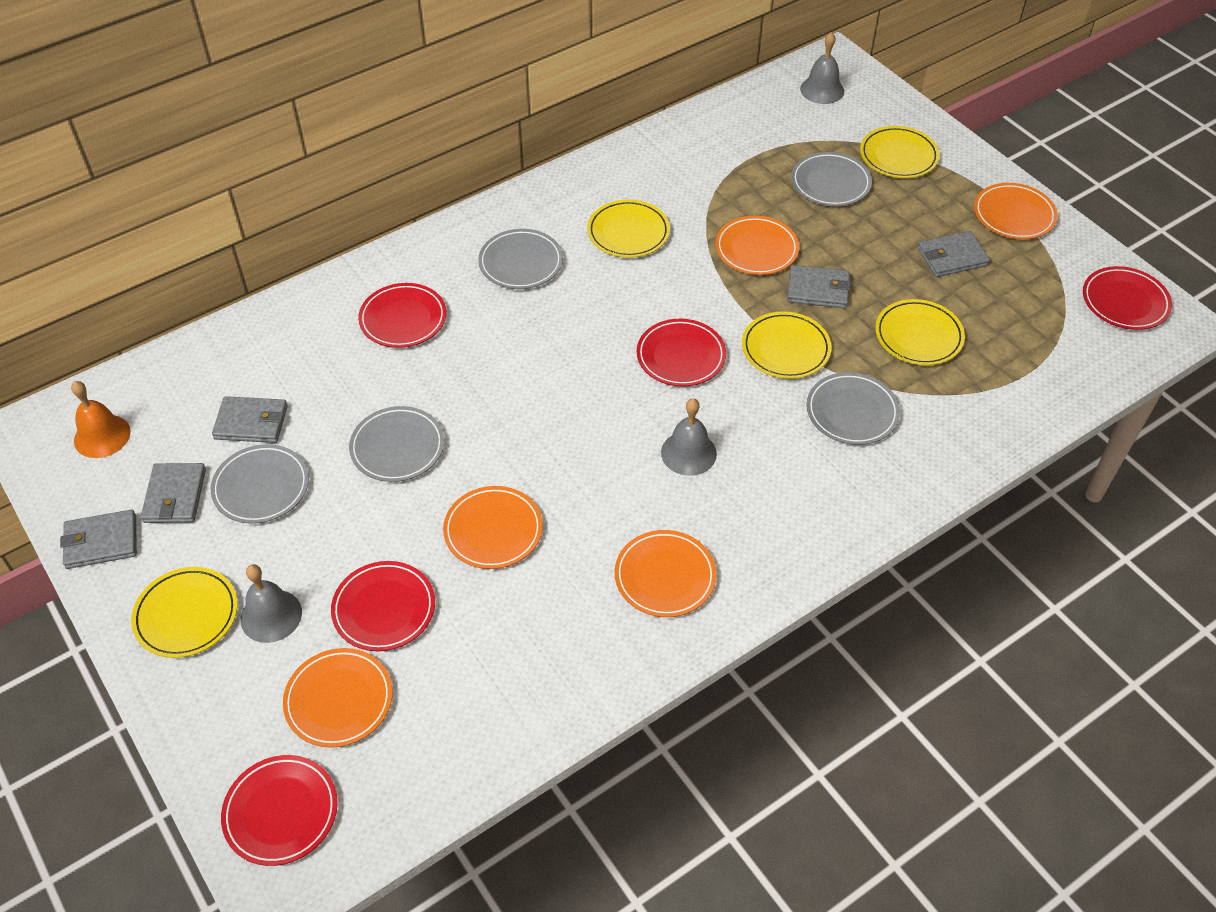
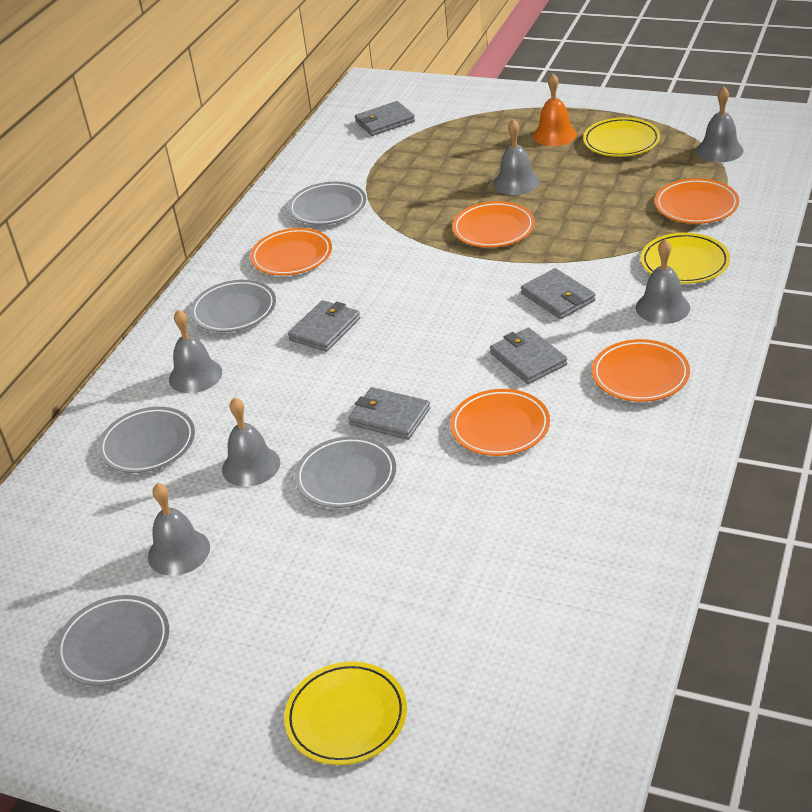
grey bell: [241,564,302,643] [661,398,717,476] [800,32,844,104] = 3 -> [148,483,210,576] [169,310,222,393] [222,397,280,487] [493,119,540,195] [636,239,690,324] [696,86,744,162] = 6
red plate: [221,755,338,866] [331,561,435,651] [358,283,446,348] [637,319,726,387] [1083,266,1172,330] = 5 -> none = 0
yellow plate: [131,567,238,658] [587,200,670,258] [742,311,832,379] [860,126,940,178] [875,299,965,366] = 5 -> [284,661,407,765] [583,117,660,157] [641,233,730,284] = 3

